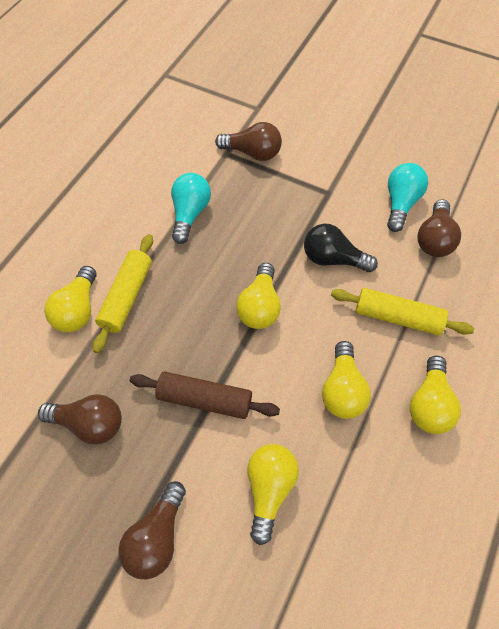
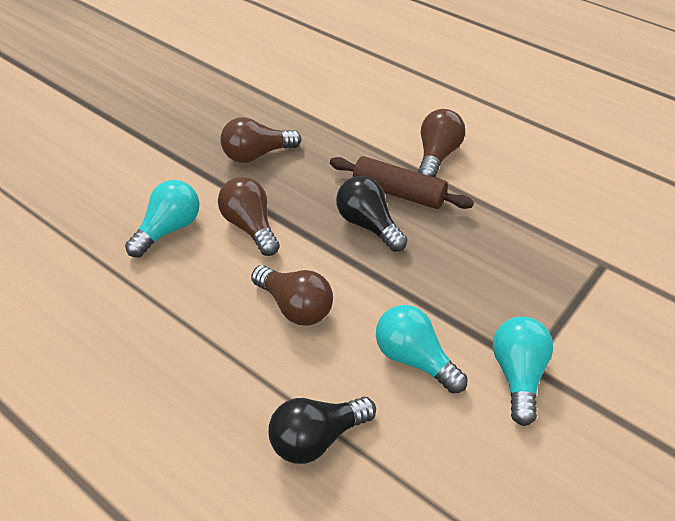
black light bulb: [304,224,378,272] = 1 -> [268,397,376,464] [336,176,408,252] = 2
turquoise light bulb: [171,173,211,244] [387,163,428,232] = 2 -> [125,180,199,257] [376,305,468,394] [493,317,553,426] = 3
yellow light bulb: [44,266,97,332] [236,263,281,329] [247,444,299,545] [322,341,371,419] [410,356,461,434] = 5 -> none = 0
yellow rolling pin: [93,234,153,353] [331,288,474,336] = 2 -> none = 0

